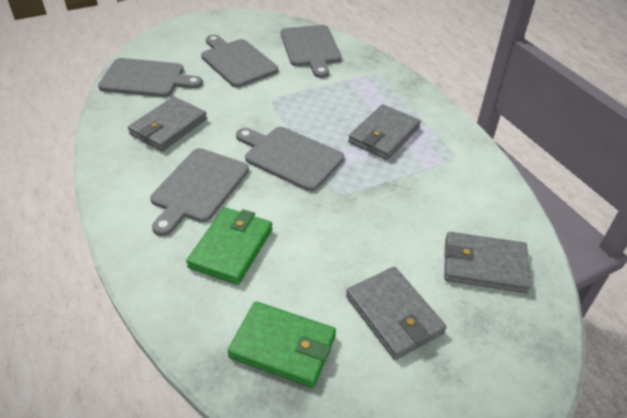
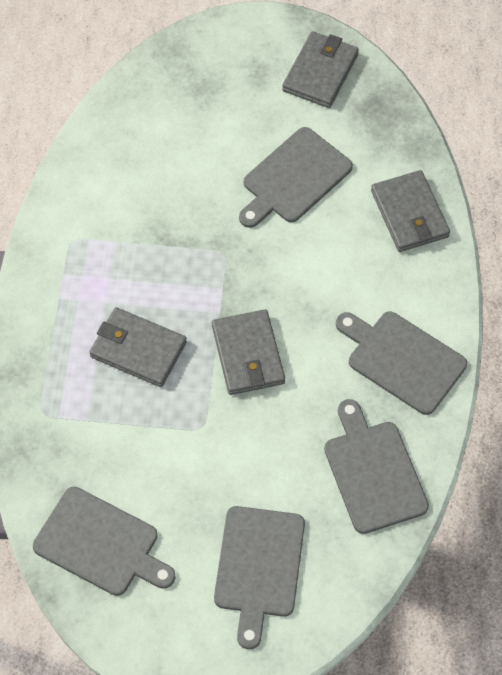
green wallet: [186,207,273,285] [227,301,336,388] = 2 -> none = 0

